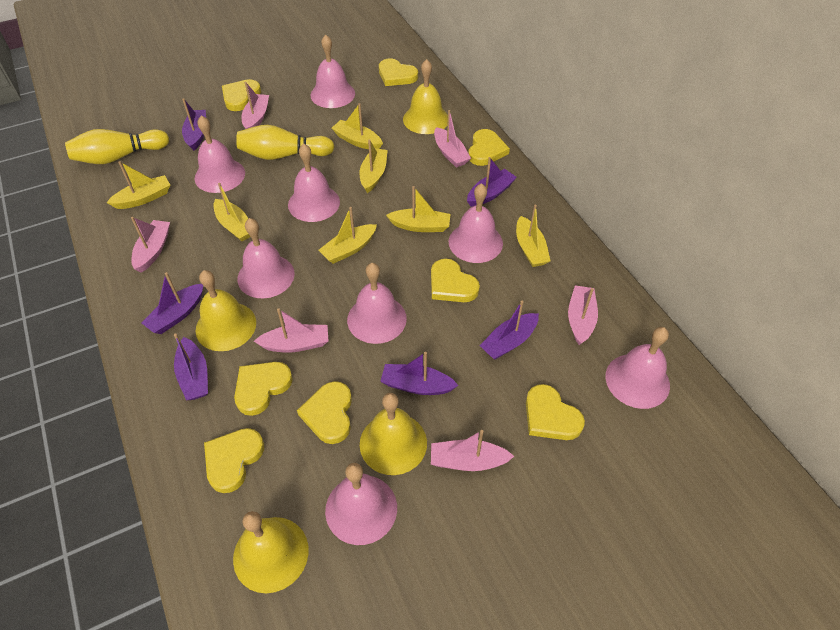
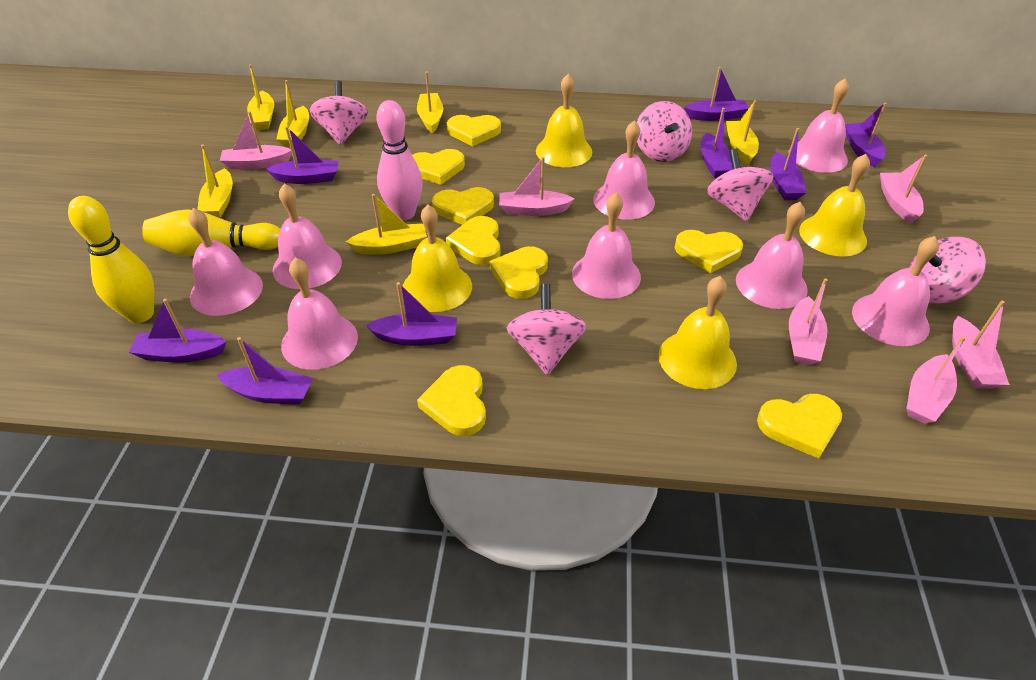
pink bowling pin: none = 0 -> [377,100,423,220] = 1
pink spinning top: none = 0 -> [310,81,368,145] [507,284,586,375] [637,101,692,162] [707,149,773,221] [909,237,986,304] = 5
purple boat: [142,272,203,334] [174,334,208,400] [182,98,206,151] [380,352,459,395] [467,157,517,207] [480,301,539,360] = 6 -> [129,299,226,363] [217,337,313,405] [266,126,339,184] [365,282,457,346] [684,67,749,121] [700,108,733,178] [770,128,806,200] [845,103,887,167] = 8
yellow boat: [106,161,170,209] [213,183,251,241] [318,207,377,264] [332,103,383,149] [360,139,388,193] [386,186,451,232] [516,205,550,267] = 7 -> [198,144,233,218] [247,64,274,130] [276,80,309,147] [346,194,427,254] [417,72,443,133] [726,100,759,165] = 6

